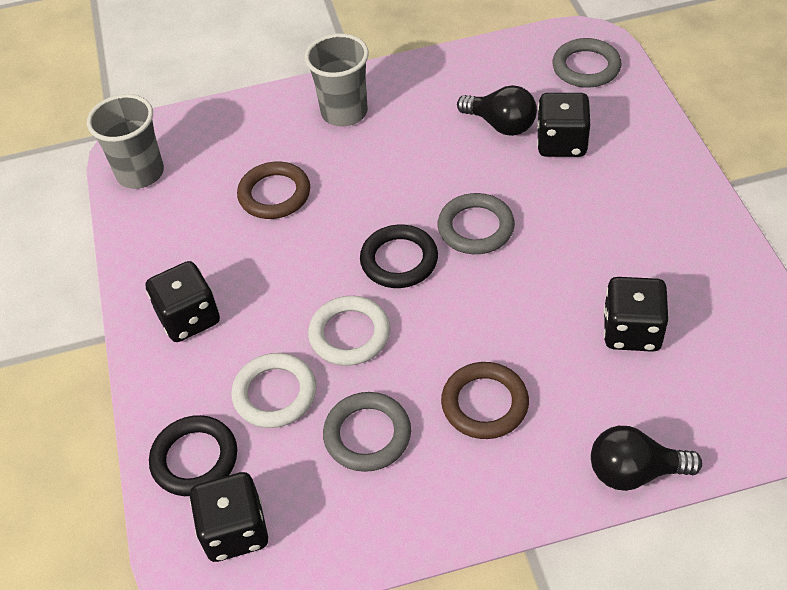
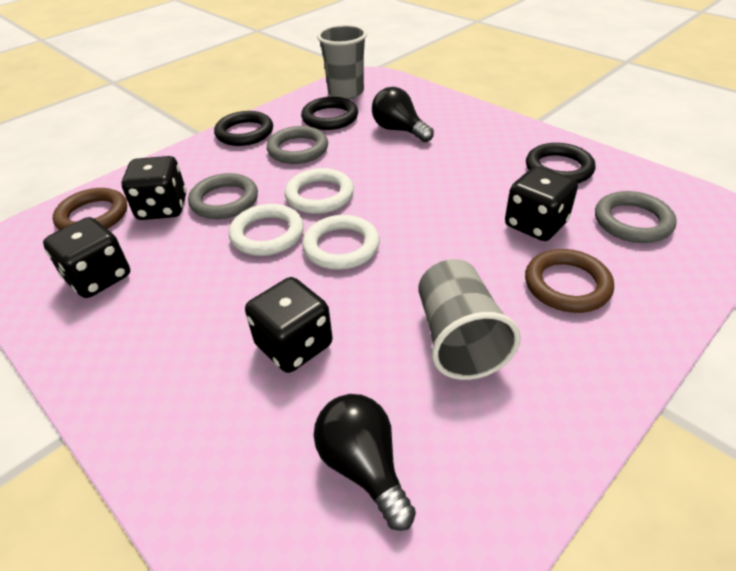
black ring: [149,415,237,496] [360,225,438,288] = 2 -> [214,111,273,146] [301,97,358,130] [526,143,595,183] = 3
white ring: [231,353,316,428] [308,296,390,366] = 2 -> [229,204,304,256] [285,168,354,214] [302,215,380,270] = 3

